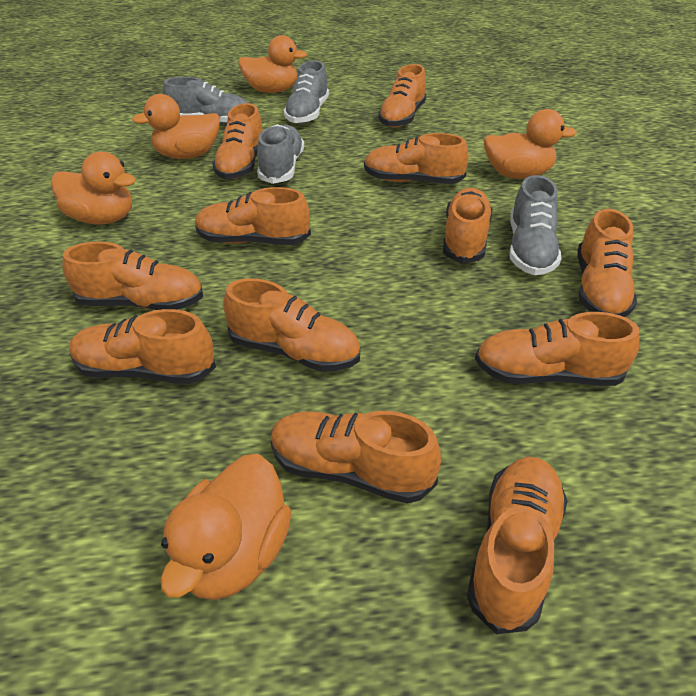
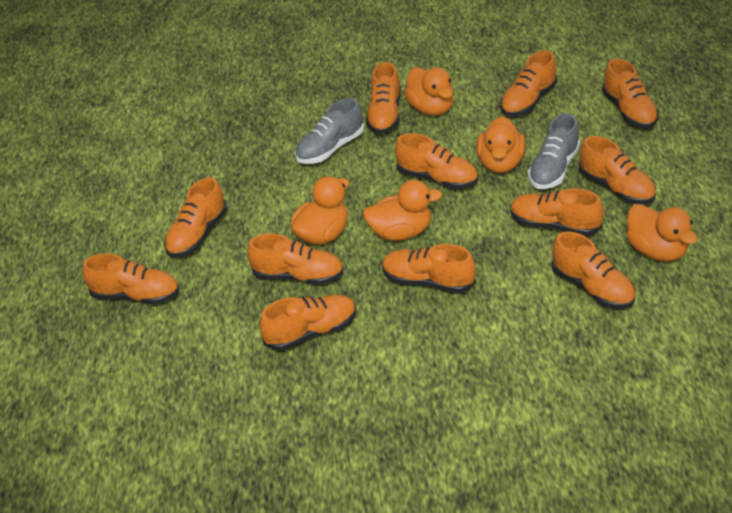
grey shoe: [163,77,248,125] [257,124,304,184] [284,61,329,124] [509,175,561,275] = 4 -> [295,98,364,164] [528,113,580,189] = 2

